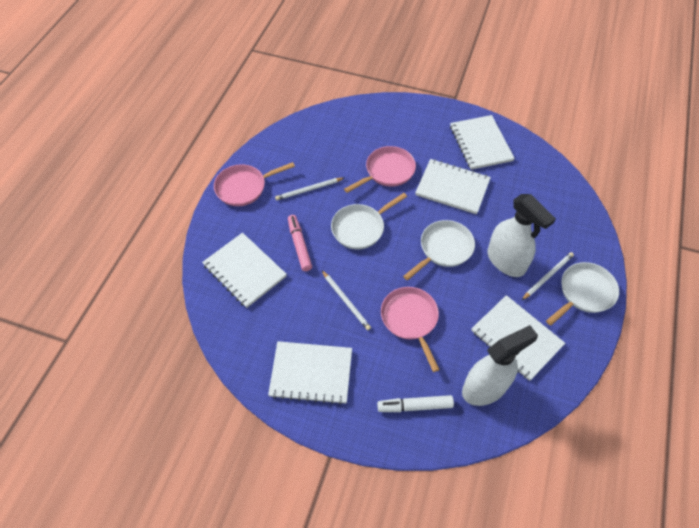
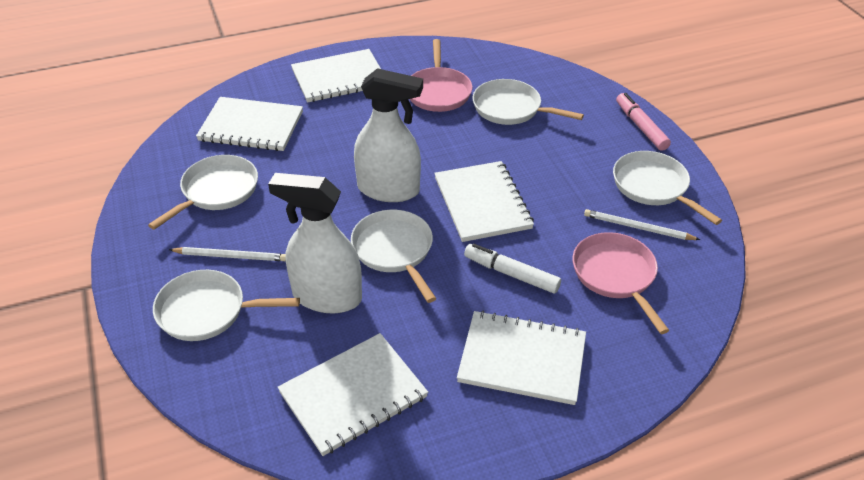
pink pan: [214,162,295,206] [344,146,416,193] [381,287,440,372] = 3 -> [410,39,472,112] [573,232,670,334] = 2
white pan: [331,193,407,249] [403,220,475,280] [546,262,619,326] = 3 -> [148,155,258,230] [153,270,300,341] [351,210,437,303] [473,79,584,125] [613,151,722,225] = 5
white pencil: [275,178,344,200] [322,270,371,330] [522,252,574,300] = 3 -> [169,247,286,261] [584,209,700,240] = 2

